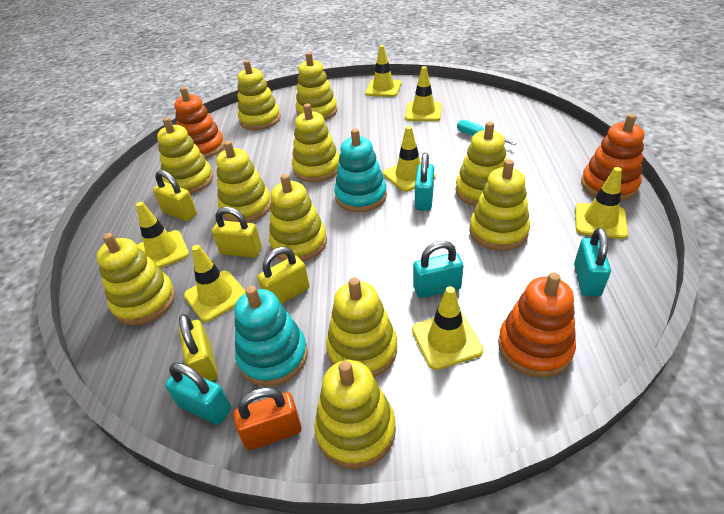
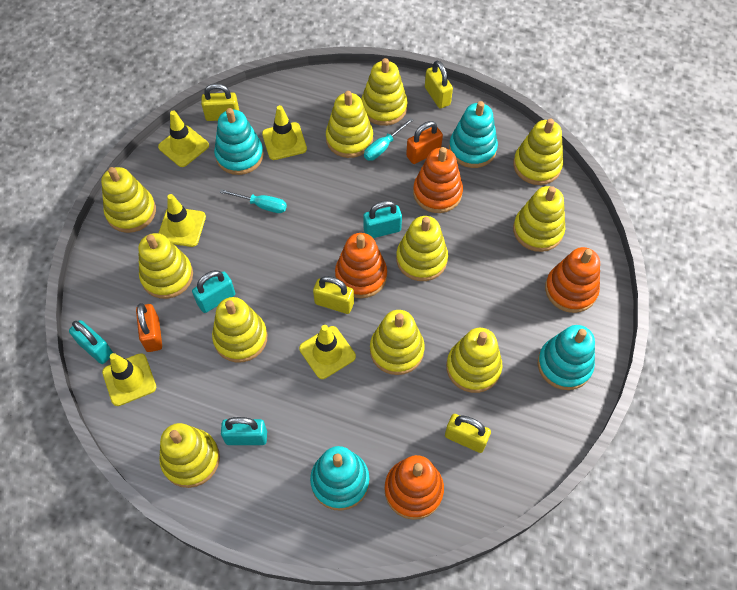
orange padlock: [234,387,302,450] = 1 -> [136,303,162,352] [406,121,443,164] = 2
orange stacking toy: [174,87,225,159] [498,272,576,377] [581,114,644,201] = 3 -> [335,233,387,298] [384,455,444,520] [413,147,463,213] [545,247,600,313] = 4
turquoise screwdriver: [457,120,516,145] = 1 -> [219,189,287,213] [364,118,413,161] = 2
turquoise stacking toy: [234,286,308,386] [334,128,387,212] = 2 -> [214,108,264,175] [310,446,369,511] [449,101,498,168] [538,325,595,390] = 4
yellow traffic cone: [136,202,189,268] [184,245,245,322] [365,45,401,97] [383,126,436,192] [405,66,441,121] [412,286,483,370] [575,167,628,239] = 7 -> [102,353,156,406] [158,110,209,167] [159,194,206,247] [262,105,307,160] [299,325,356,379] = 5

